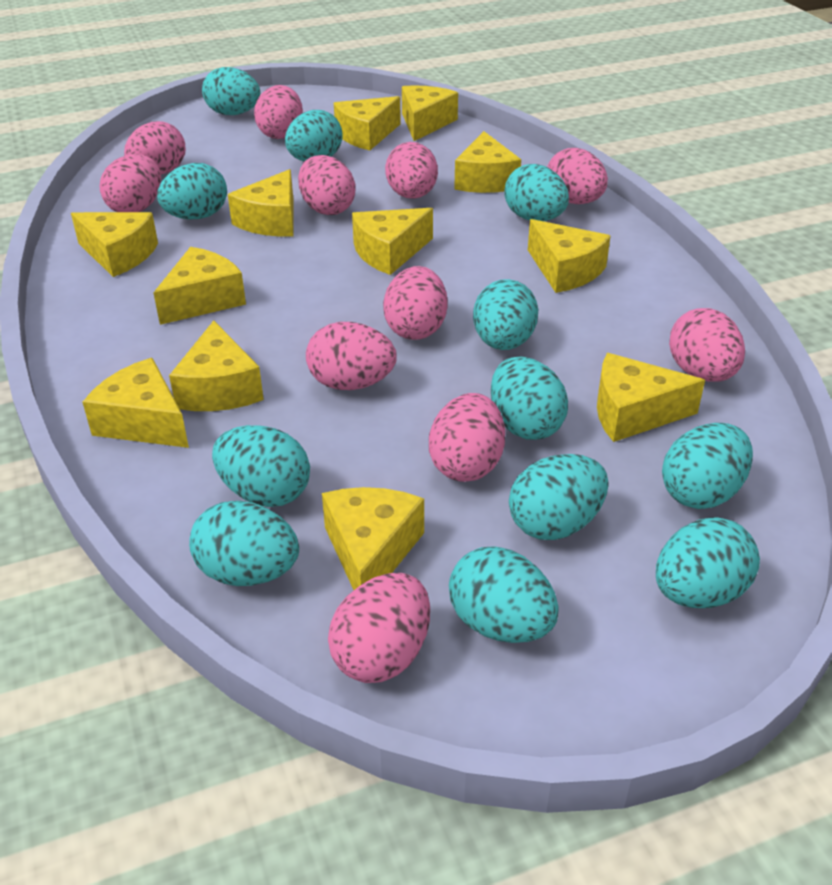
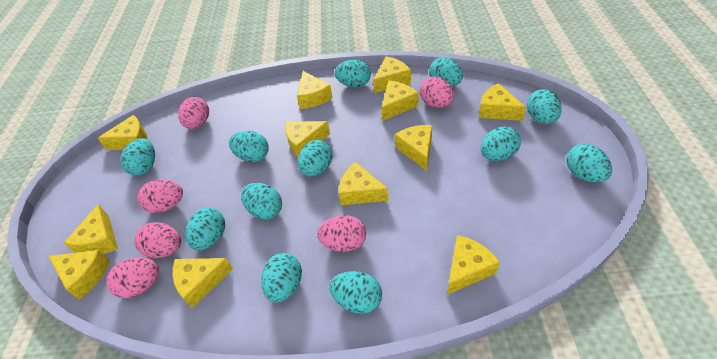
pink egg: [100,154,161,212] [124,121,186,174] [254,85,303,139] [298,155,355,215] [306,322,397,390] [328,573,430,683] [383,266,448,340] [385,142,438,199] [429,393,505,482] [547,148,608,204] [669,308,745,382] = 11 -> [106,257,159,298] [134,222,181,258] [138,179,183,213] [178,97,209,129] [317,215,366,252] [420,77,454,108] = 6

